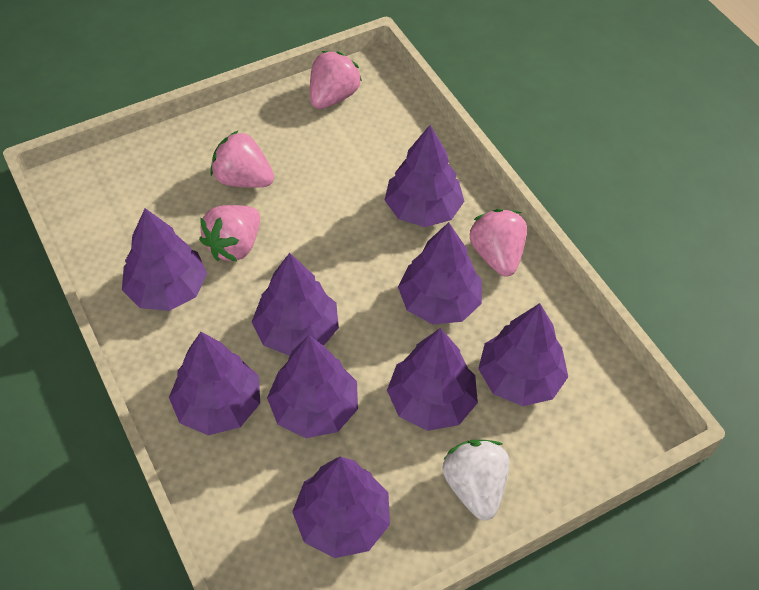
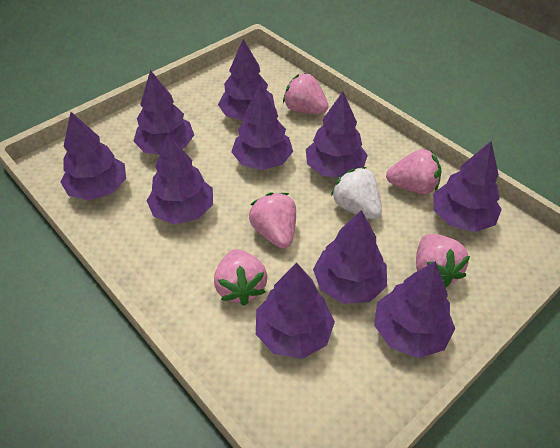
pink strawberry: [199,205,260,262] [210,130,274,188] [310,51,362,109] [470,209,527,276] = 4 -> [214,249,267,306] [249,192,296,249] [283,73,329,114] [386,149,441,195] [416,234,470,288] = 5
purple tree: [122,208,207,311] [169,332,260,435] [252,253,339,356] [267,335,358,438] [292,456,390,558] [385,125,464,227] [387,328,478,431] [398,222,482,325] [478,303,568,406] = 9 -> [60,112,126,201] [133,70,194,155] [147,134,213,224] [218,39,275,121] [231,83,293,170] [256,262,335,359] [306,92,368,178] [313,210,387,304] [374,261,455,358] [433,141,502,232] = 10

